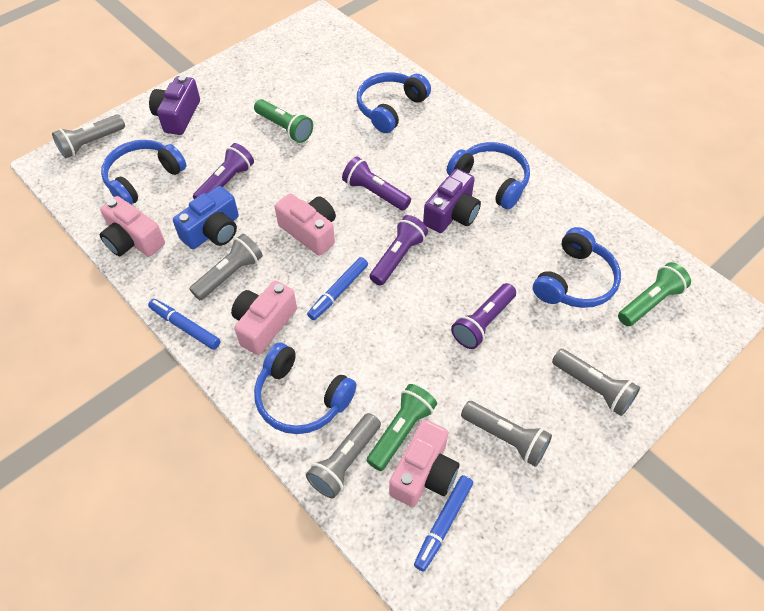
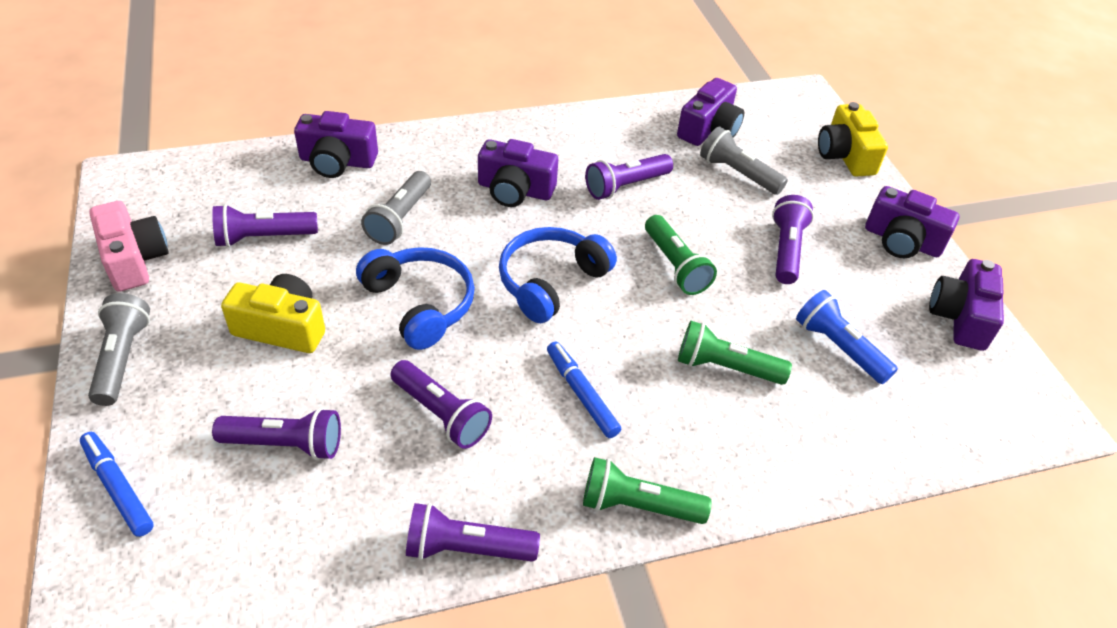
blue camera: [173,186,239,249] = 1 -> none = 0
blue flashlight: none = 0 -> [796,290,898,384] = 1
blue headphones: [101,140,186,205] [254,343,356,434] [357,72,431,133] [447,142,530,210] [533,227,621,308] = 5 -> [356,247,475,350] [499,227,617,323] = 2
blue marker: [148,299,220,350] [307,257,368,320] [414,475,473,572] = 3 -> [80,432,154,537] [547,342,621,438] = 2
grey flashlight: [52,114,125,158] [189,234,263,300] [306,413,381,498] [461,401,552,467] [552,349,640,416] = 5 -> [88,293,150,406] [361,171,431,245] [700,127,788,195] = 3
pink camera: [100,196,165,257] [231,281,297,355] [275,193,336,256] [389,420,460,507] = 4 -> [89,201,169,292] = 1
purple camera: [149,75,200,135] [423,169,481,233] = 2 -> [294,111,378,178] [478,139,558,207] [677,78,744,146] [865,186,960,258] [929,259,1004,351] = 5
purple flashlight: [193,143,254,199] [342,156,411,211] [370,215,428,286] [451,283,516,349] = 4 -> [212,204,318,247] [212,408,341,460] [390,360,492,449] [406,503,540,562] [585,154,673,200] [772,195,814,284] = 6
yellow camera: none = 0 -> [221,274,325,353] [818,102,888,177] = 2

